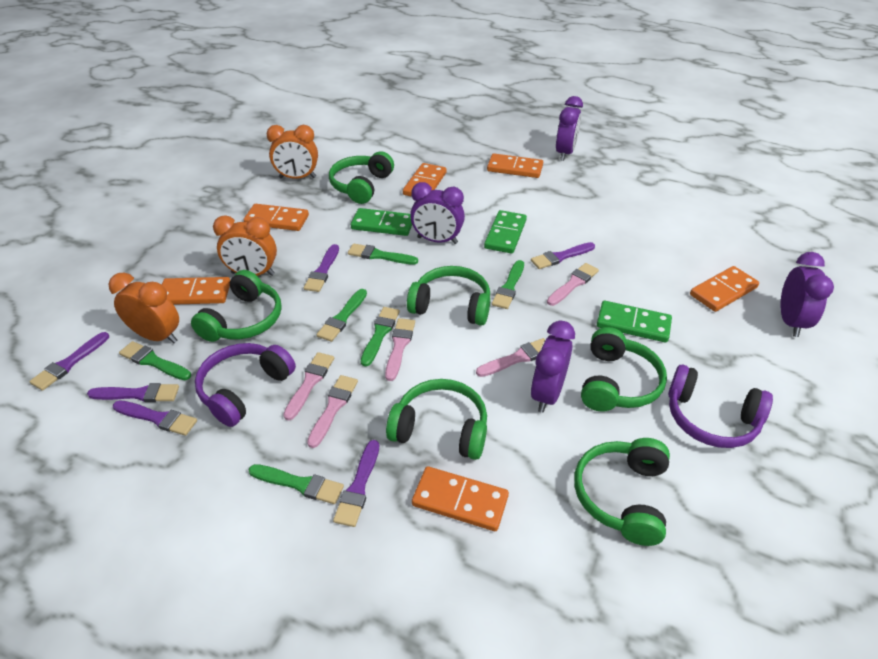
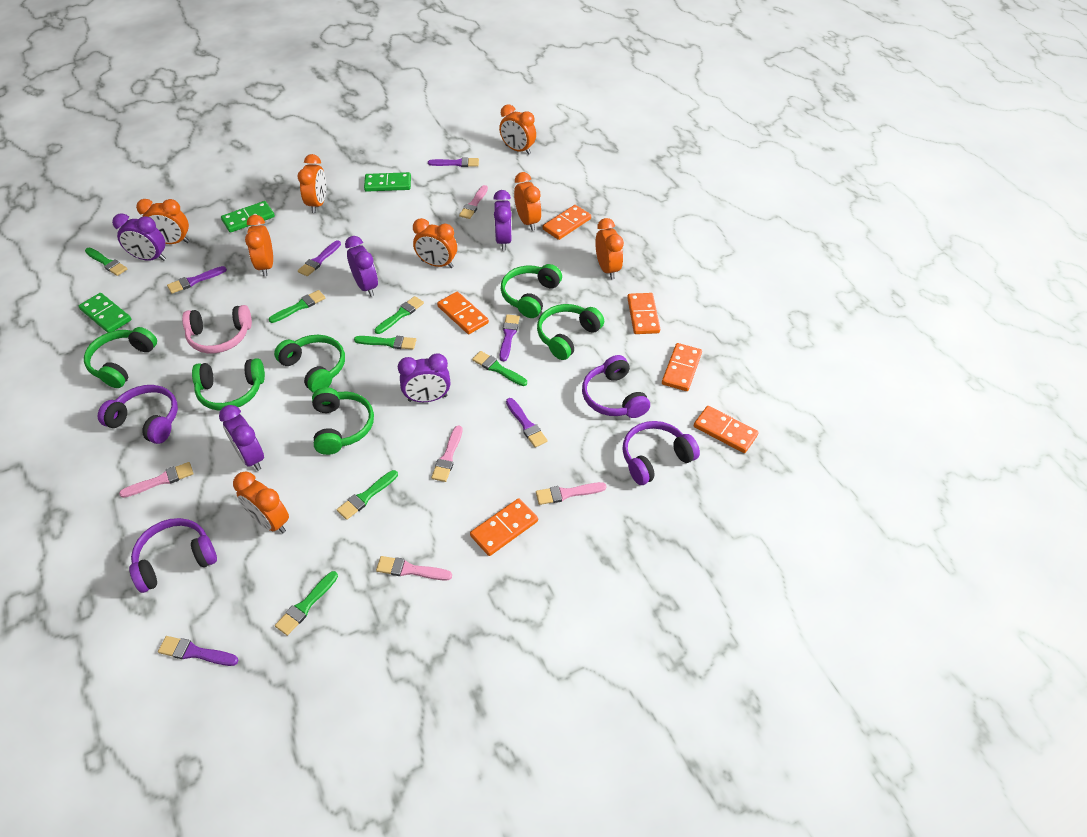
green brush: [119,341,191,380] [248,464,344,504] [316,289,367,342] [348,244,418,265] [361,307,400,366] [492,260,524,309] = 6 -> [85,248,127,276] [268,290,325,323] [275,571,338,636] [337,470,398,520] [354,336,416,350] [375,296,424,334] [472,351,527,386] = 7
orange clock: [109,273,179,343] [213,215,277,276] [267,125,318,179] = 3 -> [136,199,190,244] [233,472,289,533] [245,215,273,277] [297,154,326,213] [413,218,457,268] [499,104,536,155] [514,172,541,231] [595,218,624,279] = 8
pink headphones: none = 0 -> [182,305,252,353] = 1
purple clock: [410,182,465,244] [531,320,575,413] [556,96,583,161] [781,252,834,337] = 4 -> [112,213,166,261] [219,405,264,471] [345,236,378,297] [398,353,450,402] [493,190,512,250] = 5
purple headphones: [195,343,296,427] [668,365,773,448] = 2 -> [98,385,178,444] [129,518,217,593] [582,355,650,418] [623,421,700,485] = 4

